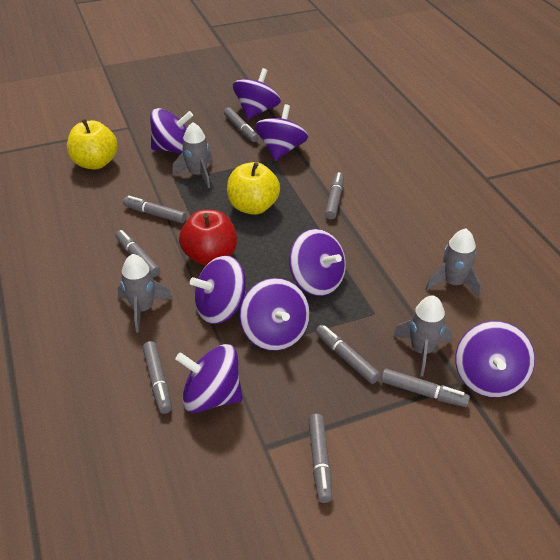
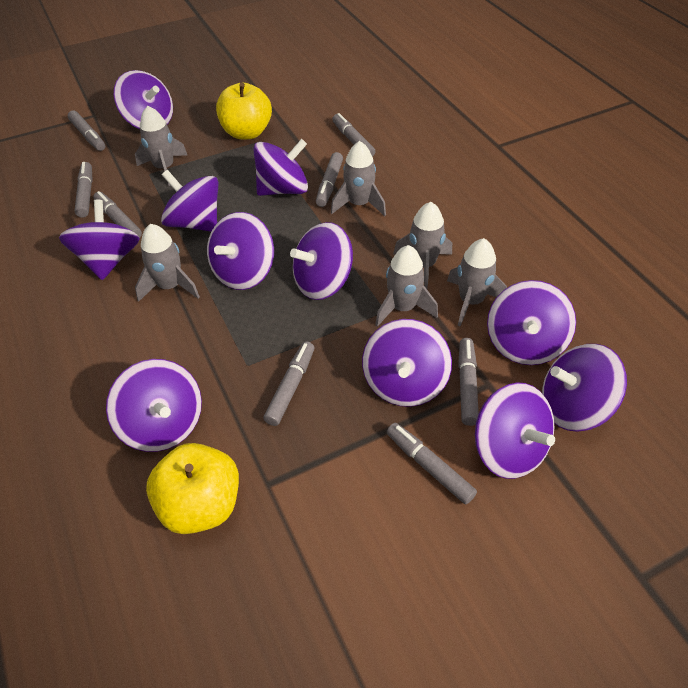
grey rocket: [117,254,173,333] [172,122,213,188] [393,295,452,377] [426,229,481,298] = 4 -> [135,106,187,186] [135,224,200,302] [331,141,386,216] [375,245,438,327] [393,202,452,289] [447,238,507,327] = 6
purple spinning top: [150,108,193,153] [175,344,243,413] [190,255,246,324] [233,68,281,119] [240,278,310,351] [255,104,308,161] [289,229,346,296] [455,321,535,398] = 8 -> [59,200,140,280] [106,359,202,452] [114,70,173,129] [161,170,218,232] [207,212,274,290] [253,139,308,196] [290,222,353,300] [362,319,452,407] [475,383,555,479] [487,280,576,365] [542,344,627,432] = 11
red apple: [179,210,237,265] = 1 -> none = 0

